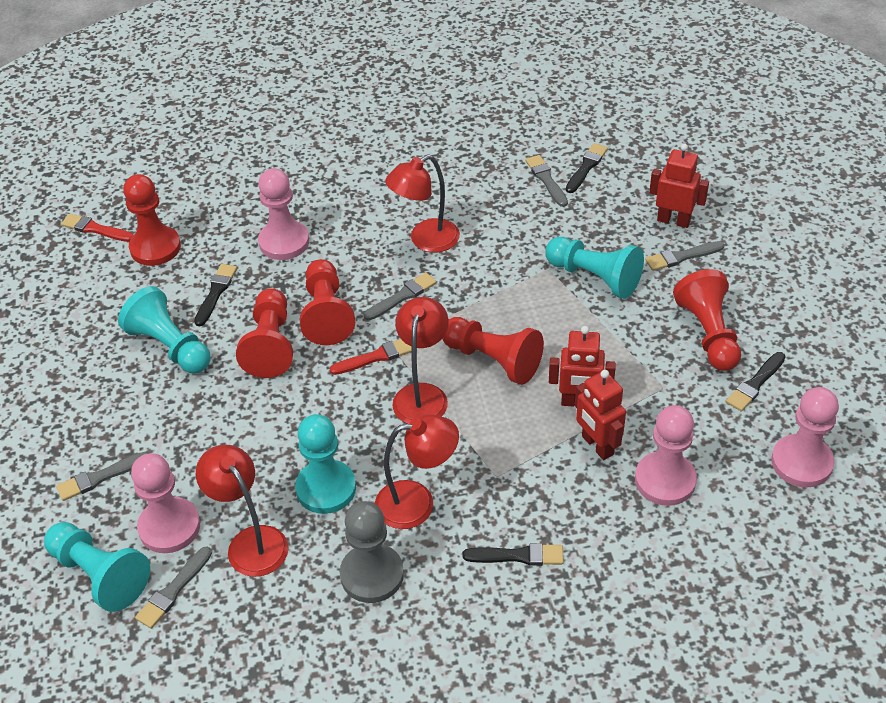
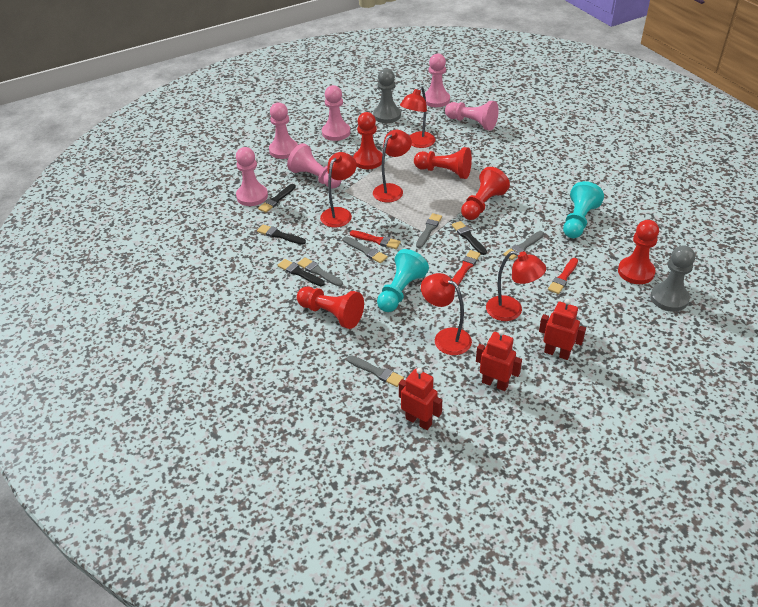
grey pawn: [340,501,404,603] = 1 -> [373,69,401,123] [650,245,695,312] = 2
pink pawn: [131,453,200,553] [258,168,309,260] [635,405,697,506] [771,387,839,487] = 4 -> [236,147,268,206] [269,102,298,159] [287,143,342,188] [322,85,350,141] [425,54,450,107] [445,101,499,130] = 6
red brush: [61,213,133,242] [330,339,411,375] = 2 -> [350,230,401,249] [452,250,481,285] [548,258,578,294] = 3
red lamp: [196,445,288,577] [375,414,459,529] [385,155,460,253] [393,297,449,424] = 4 -> [320,152,357,228] [373,130,412,202] [400,87,435,148] [421,273,472,355] [486,251,546,321] = 5
turquoise pawn: [44,522,150,612] [118,286,211,373] [295,414,356,514] [545,237,644,299] = 4 -> [377,249,429,312] [563,181,604,238] = 2

